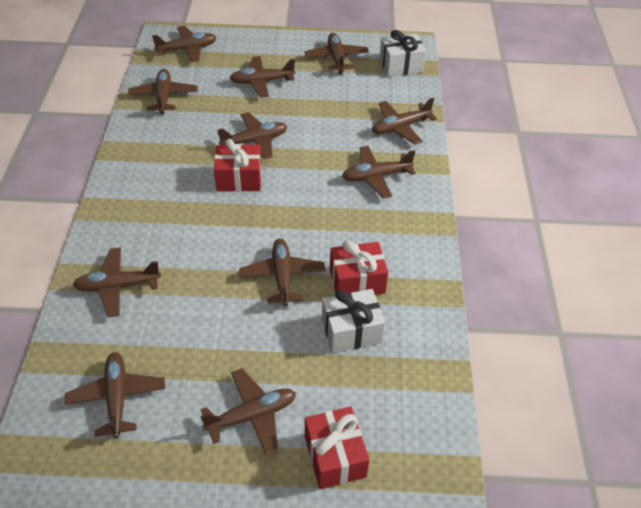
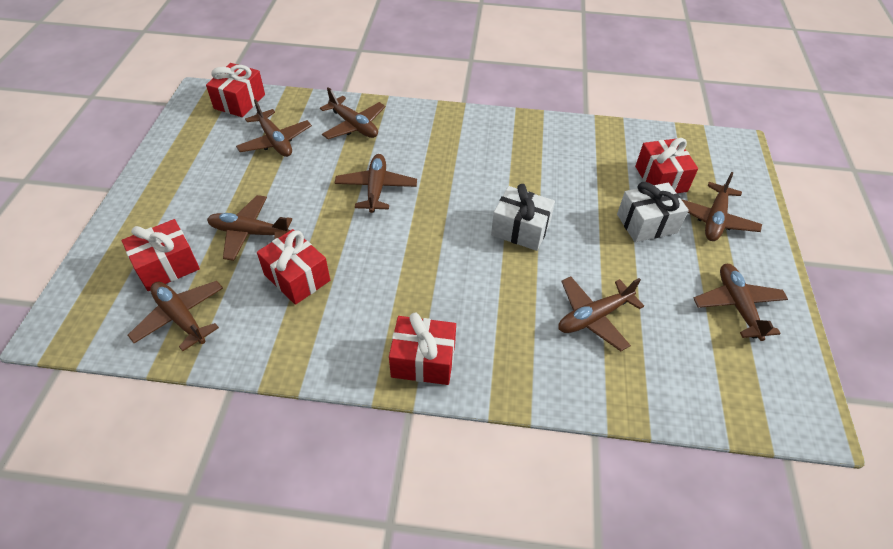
brown plane: [65,352,165,438] [73,248,161,317] [128,69,198,114] [152,26,216,63] [200,368,296,455] [218,112,287,159] [230,56,295,98] [239,239,325,306] [304,33,369,74] [342,146,416,198] [372,98,437,145] = 11 -> [128,281,223,351] [207,195,292,261] [236,99,312,157] [320,87,386,139] [335,154,417,213] [558,276,644,351] [681,172,762,241] [694,264,788,341] = 8
red gift: [214,139,262,192] [305,407,369,489] [330,240,388,295] = 3 -> [122,219,200,291] [206,63,265,117] [257,229,330,305] [389,313,456,385] [635,138,698,193] = 5

